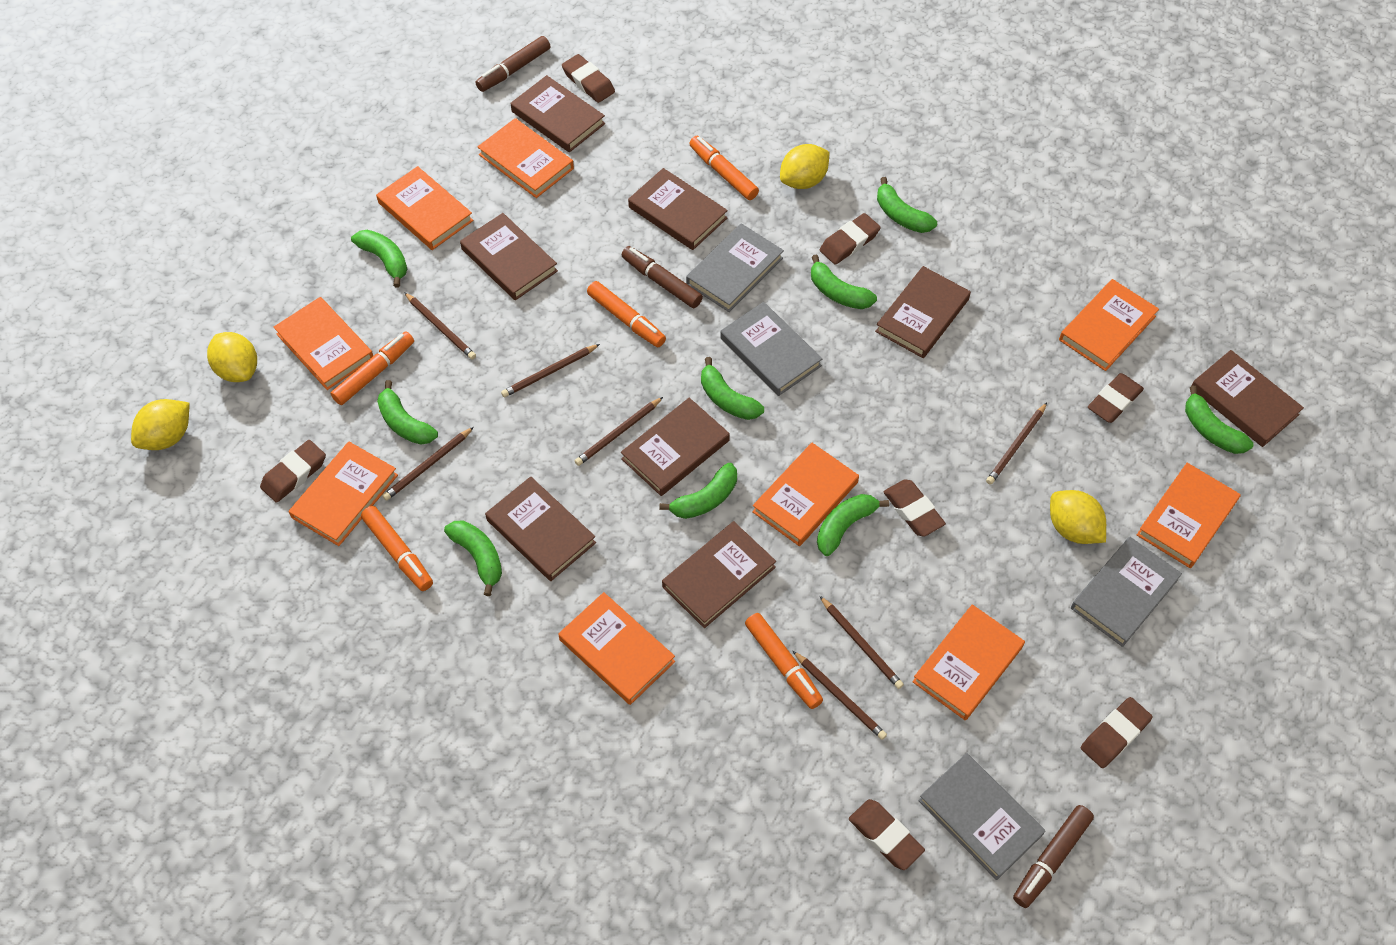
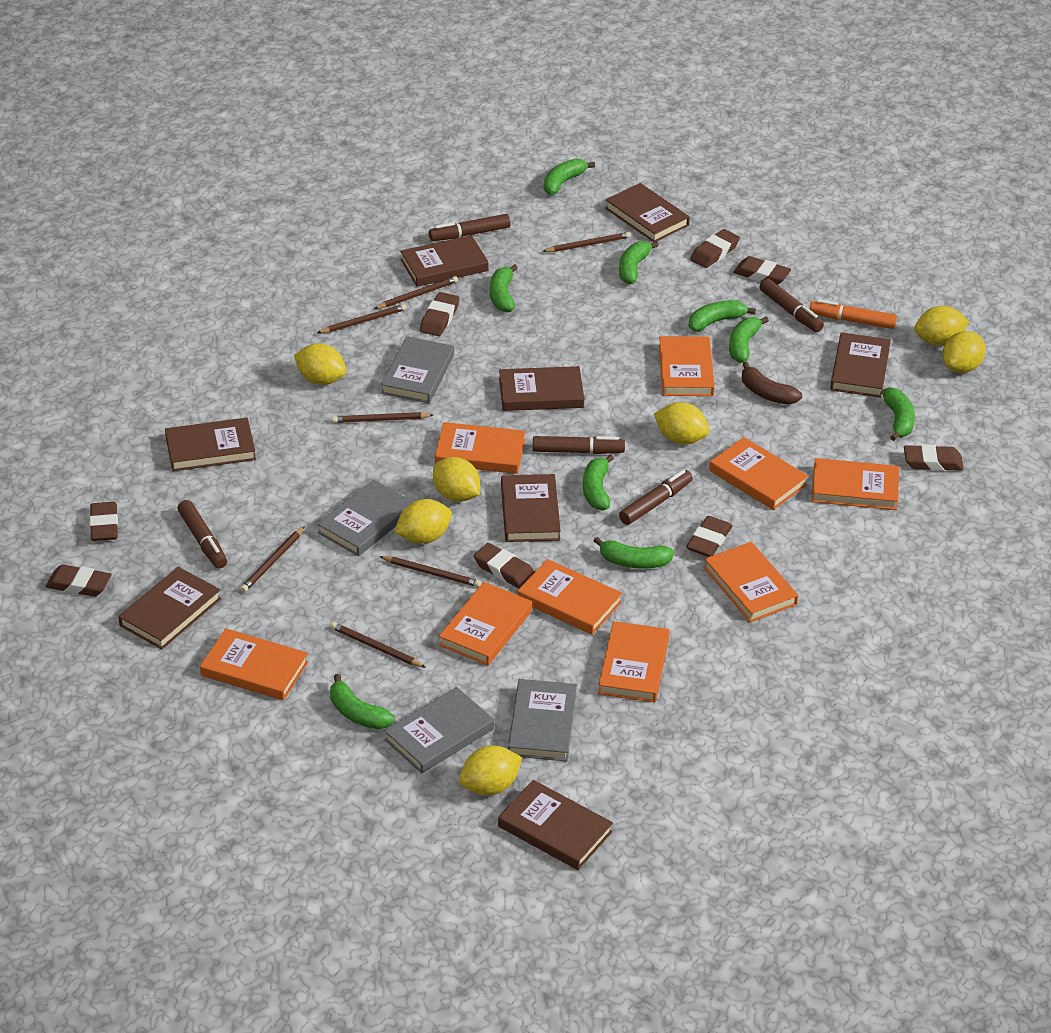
brown banana: none = 0 -> [742,362,802,405] = 1
brown eraser: [260,440,326,503] [562,54,615,103] [820,213,881,265] [849,799,925,870] [884,479,946,537] [1081,697,1153,768] [1088,373,1144,423] = 7 -> [45,565,112,597] [89,502,118,541] [420,292,459,336] [474,543,534,588] [686,516,732,557] [690,229,740,268] [733,256,791,285] [904,444,964,471] = 8
brown marker: [475,36,550,92] [622,246,703,308] [1013,805,1094,908] = 3 -> [178,500,227,569] [429,214,511,241] [533,436,625,454] [619,470,693,525] [759,278,824,332] = 5
orange marker: [330,331,414,405] [361,506,433,591] [587,281,666,347] [689,136,759,200] [745,613,823,709] = 5 -> [810,299,897,329] = 1
yellow lemon: [131,399,189,450] [207,332,257,382] [780,144,829,189] [1050,490,1106,544] = 4 -> [294,343,346,385] [394,499,452,544] [433,457,480,502] [459,746,522,795] [654,402,710,445] [914,306,969,346] [942,331,986,373] = 7

